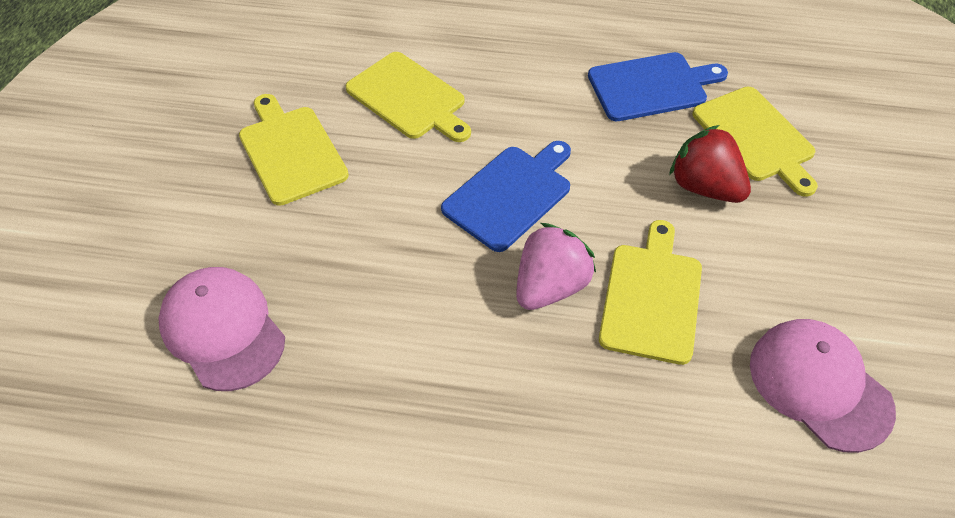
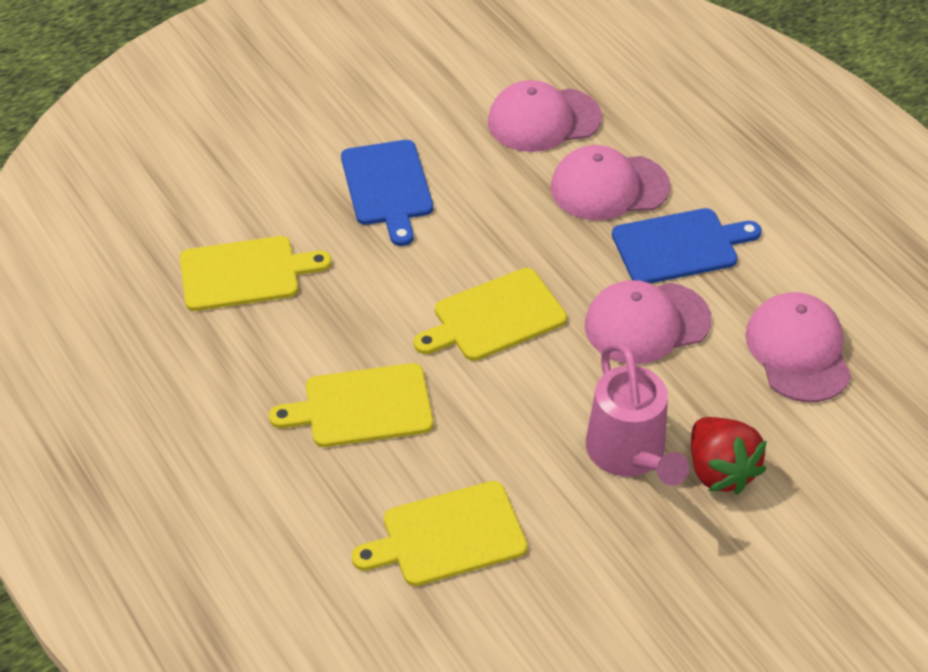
pink cap: [159,267,285,391] [750,319,896,453] = 2 -> [488,80,602,152] [551,145,670,220] [585,280,711,364] [745,292,851,402] = 4
pink strawberry: [516,223,596,310] = 1 -> none = 0
pink watering can: none = 0 -> [586,342,689,486] = 1

